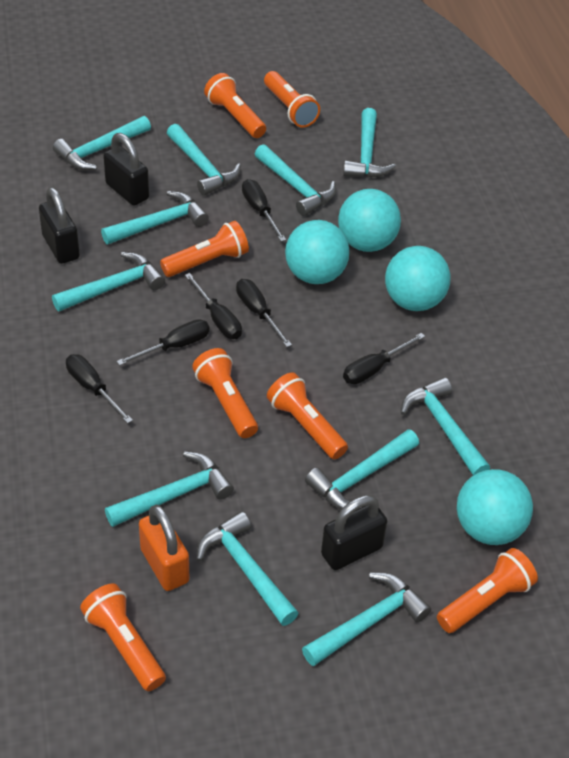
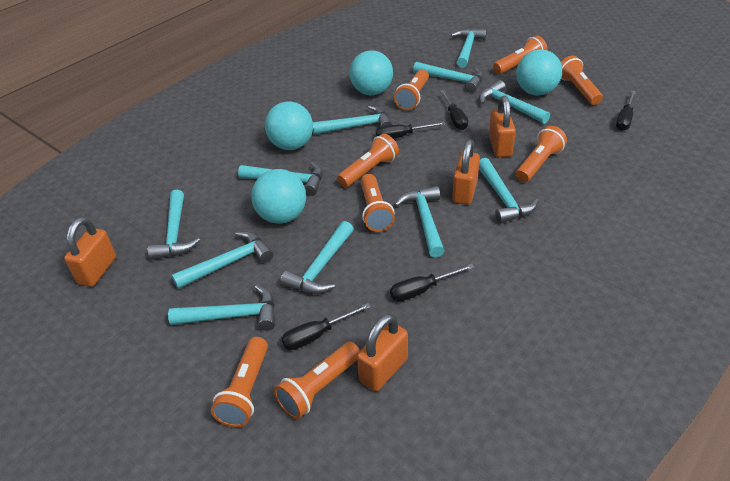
black padlock: [39,187,80,264] [103,133,149,206] [321,495,387,570] = 3 -> none = 0
black screwdriver: [66,354,133,423] [117,319,210,366] [185,273,242,339] [236,279,292,347] [242,179,286,242] [343,333,425,384] = 6 -> [282,303,371,350] [376,122,445,139] [390,264,474,301] [440,90,468,130] [616,91,636,131] = 5
orange flashlight: [80,583,166,691] [160,221,249,277] [192,348,258,438] [204,73,266,138] [264,71,320,128] [267,372,348,459] [437,548,538,633] = 7 -> [211,337,268,427] [274,342,360,419] [337,133,399,187] [360,174,395,232] [394,69,429,110] [493,36,548,74] [516,126,567,182] [561,55,603,105] = 8
orange padlock: [139,505,189,591] = 1 -> [64,217,116,287] [357,314,408,391] [452,139,480,205] [489,96,516,157] = 4

